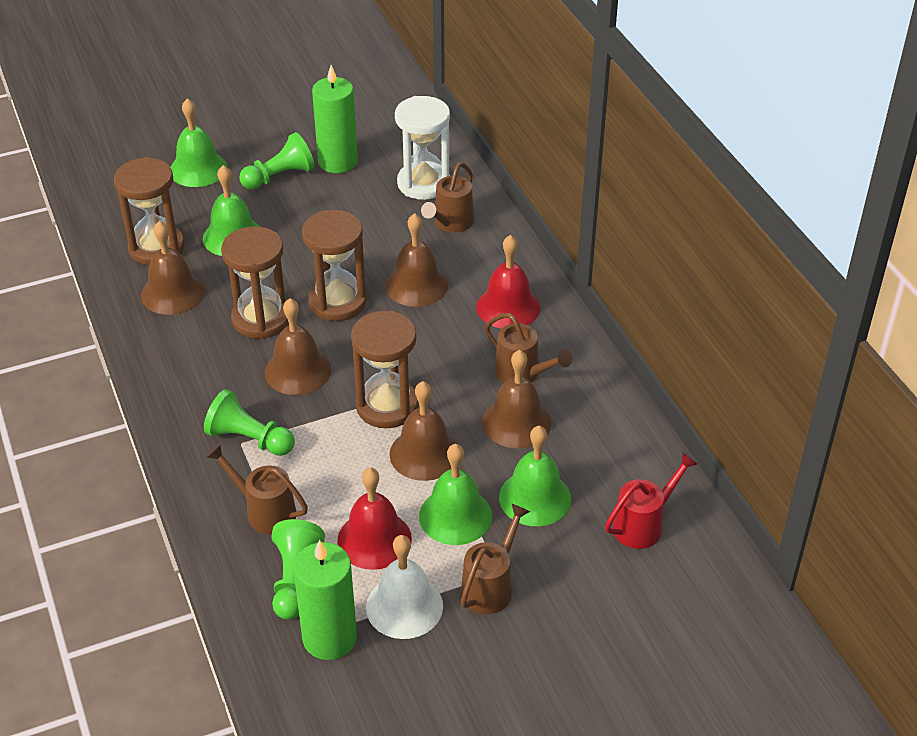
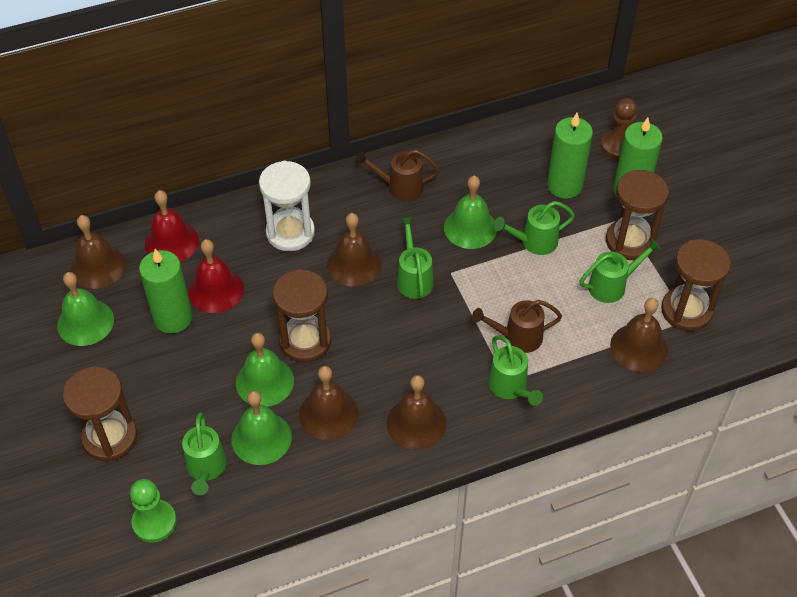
brown pawn: none = 0 -> [601,98,637,159] = 1
brown watering can: [206,444,308,534] [421,162,474,233] [461,504,530,614] [485,313,572,383] = 4 -> [355,150,440,201] [472,300,562,353] = 2
green candle: [293,540,357,660] [312,65,358,173] = 2 -> [139,249,192,333] [547,113,593,199] [613,118,663,198] = 3
green pawn: [204,389,295,456] [240,132,315,190] [271,519,325,620] = 3 -> [130,479,177,543] = 1
green watering can: none = 0 -> [182,412,227,495] [397,217,434,299] [488,335,543,406] [494,201,575,255] [579,238,661,303] = 5
red watering can: [605,452,697,549] = 1 -> none = 0
white bell: [366,535,443,639] = 1 -> none = 0

